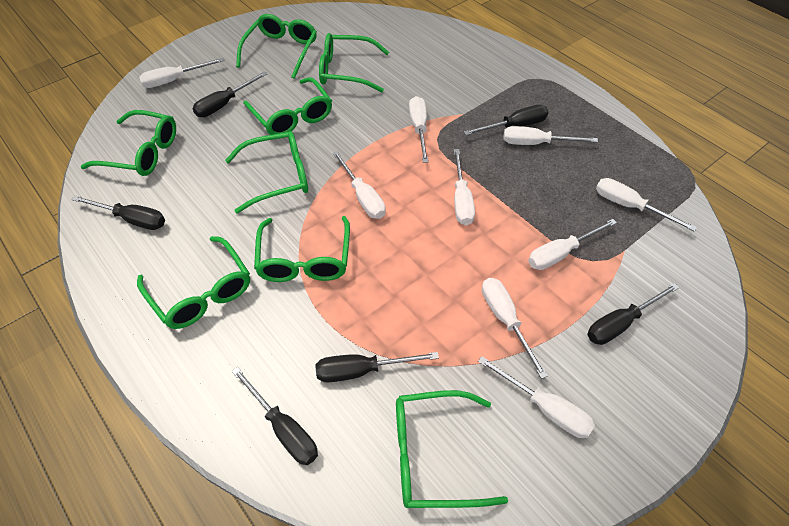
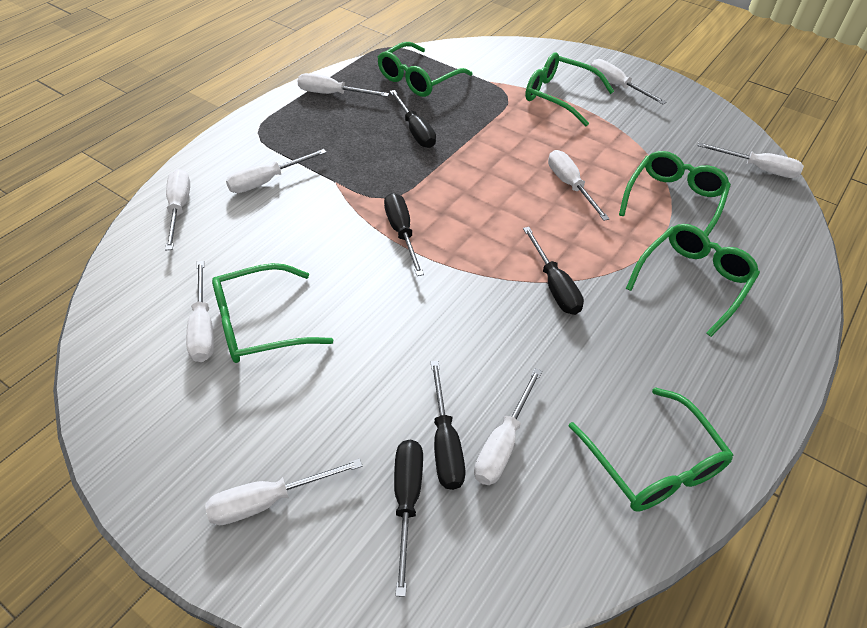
black screwdriver: [71,195,165,230] [192,71,267,117] [232,367,318,465] [316,352,439,382] [464,105,548,135] [587,283,679,345] = 6 -> [384,193,424,276] [390,90,436,148] [394,440,423,597] [430,361,466,490] [523,227,584,315] = 5
green glasses: [81,110,176,176] [137,236,250,329] [225,131,308,213] [236,14,317,79] [243,77,332,135] [254,216,350,282] [319,33,389,93] [396,390,508,508] = 8 -> [212,263,333,363] [378,42,472,97] [525,52,614,126] [568,387,733,511] [619,151,731,236] [626,224,760,337] = 6

